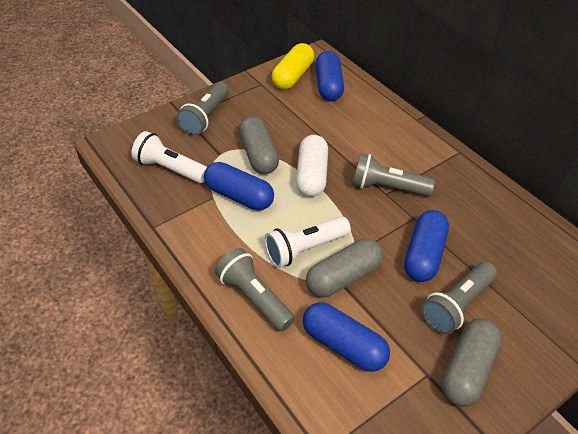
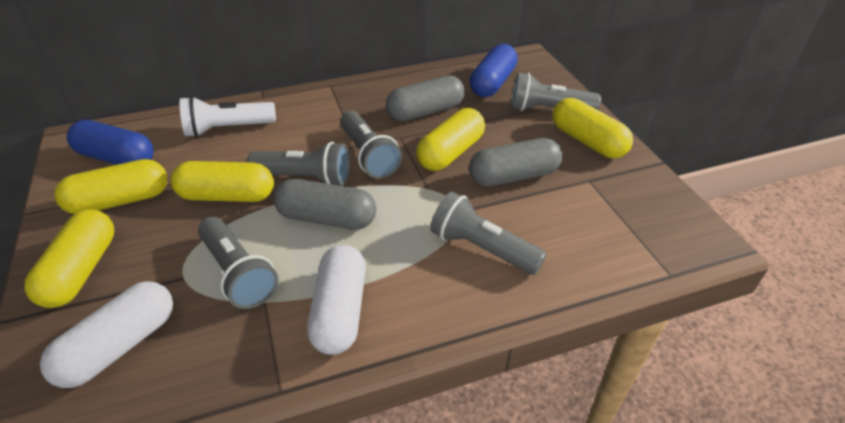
blue capsule: [204,162,274,210] [303,302,390,372] [315,51,344,101] [404,210,449,282] = 4 -> [67,120,154,165] [470,44,518,97] = 2
grey flashlight: [176,82,229,135] [215,248,295,332] [352,153,435,196] [421,262,497,335] = 4 -> [198,217,279,309] [247,142,350,185] [340,111,402,179] [430,191,547,275] [511,72,601,111] = 5
white capsule: [296,135,328,197] = 1 -> [40,281,173,388] [307,245,366,355] = 2
white flashlight: [131,131,207,183] [264,216,351,268] = 2 -> [180,96,276,137] = 1
yellow capsule: [272,43,314,90] = 1 -> [25,209,114,308] [54,159,168,214] [171,161,274,202] [416,108,485,171] [552,98,633,158] = 5

